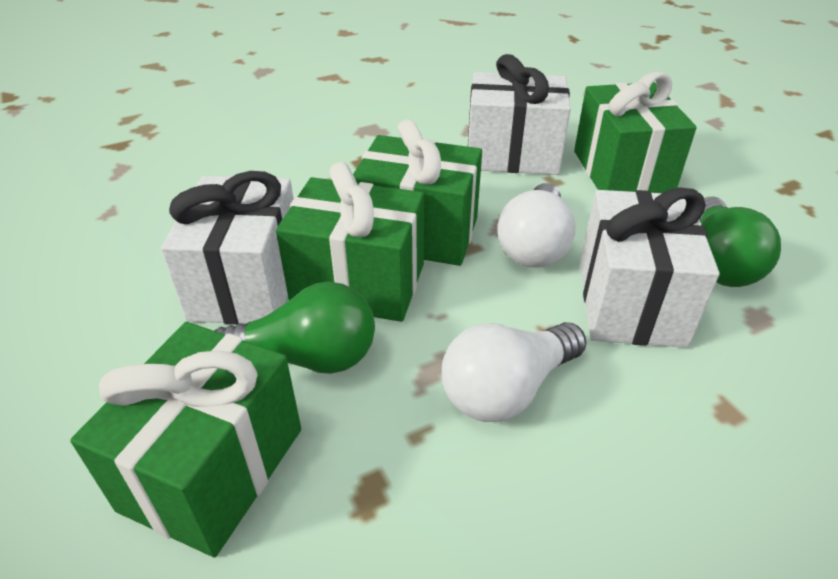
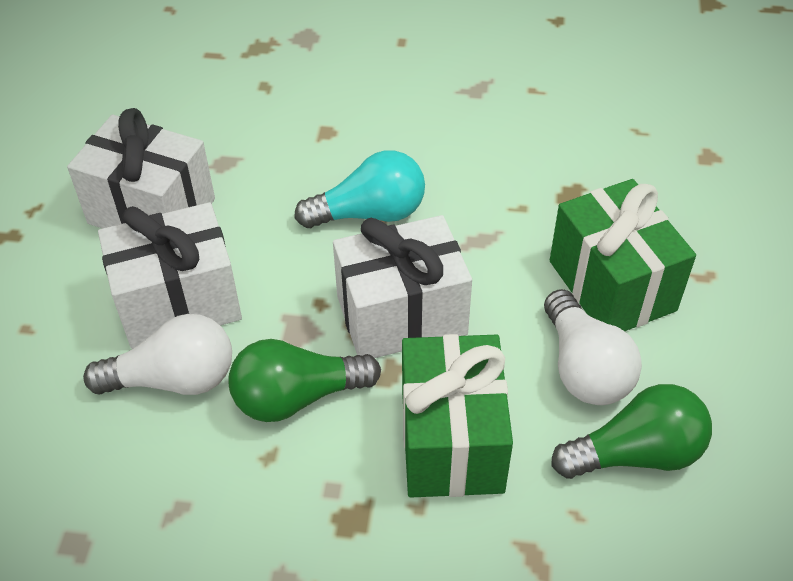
green gift: [70,322,301,557] [276,162,424,322] [353,119,482,266] [574,72,697,193] = 4 -> [402,334,513,498] [550,179,696,331] = 2
turquoise light bulb: none = 0 -> [294,150,425,228] = 1

